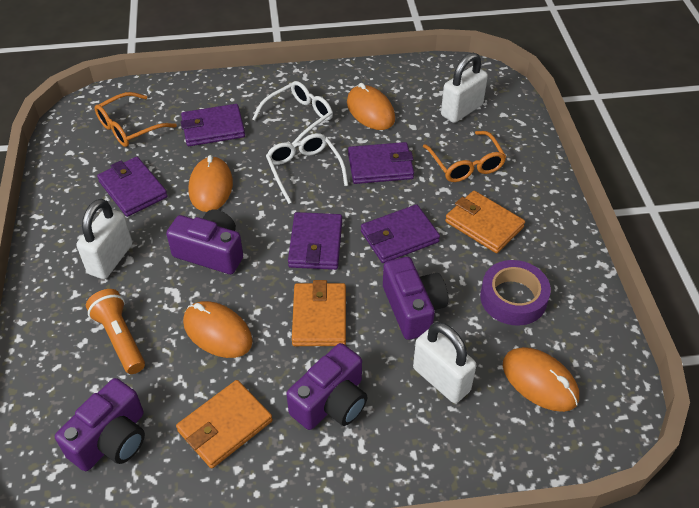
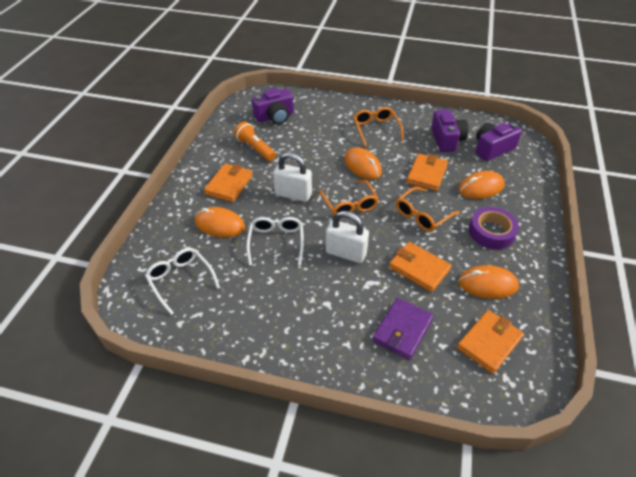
orange glasses: [94,92,177,147] [423,131,506,182] = 2 -> [318,180,379,215] [353,107,404,147] [396,187,460,232] = 3
orange wallet: [176,380,273,469] [292,280,346,346] [445,191,525,253] = 3 -> [204,164,253,202] [389,242,452,292] [406,154,448,191] [457,310,524,374] = 4
purple camera: [55,378,145,471] [166,210,243,274] [287,343,368,430] [383,257,448,340] = 4 -> [252,88,294,124] [431,109,469,152] [476,123,522,161] = 3
purple wallet: [97,157,168,217] [181,104,245,146] [288,212,342,270] [348,142,414,184] [361,204,440,263] = 5 -> [372,298,433,360] = 1
white padlock: [76,199,132,279] [413,322,476,403] [441,53,488,123] = 3 -> [273,153,312,202] [326,211,369,263] = 2

